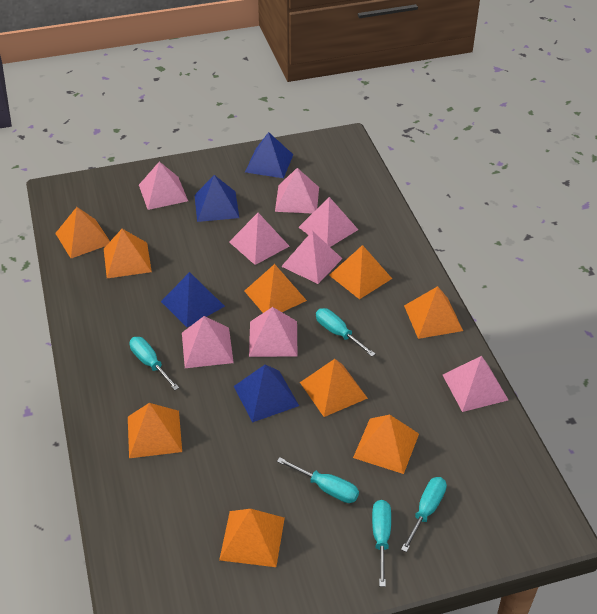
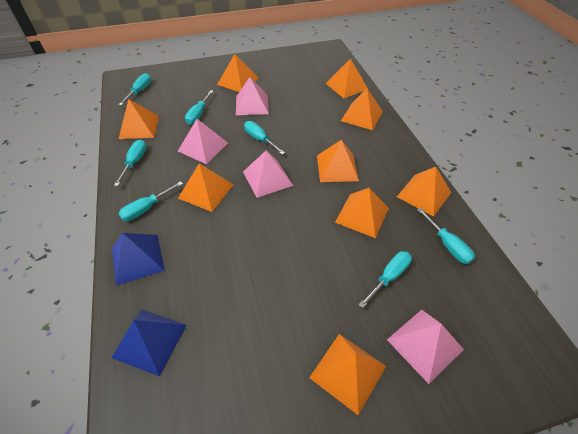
blue pyramid: [161,272,225,327] [194,175,239,222] [234,365,299,423] [245,132,293,178] = 4 -> [112,233,165,285] [112,310,187,376] = 2
pink pyramid: [139,161,188,210] [182,316,234,368] [229,213,289,265] [249,307,297,357] [275,168,319,213] [281,231,342,284] [298,197,358,247] [443,356,508,412] = 8 -> [178,119,228,164] [236,77,269,115] [243,151,293,198] [387,310,464,384] = 4
turquoise screwdriver: [129,337,179,390] [277,457,359,503] [316,308,375,357] [372,500,391,587] [401,477,447,552] = 5 -> [114,140,147,186] [118,73,151,105] [118,181,183,221] [185,90,213,125] [244,121,285,155] [359,251,412,308] [417,208,475,264] = 7

